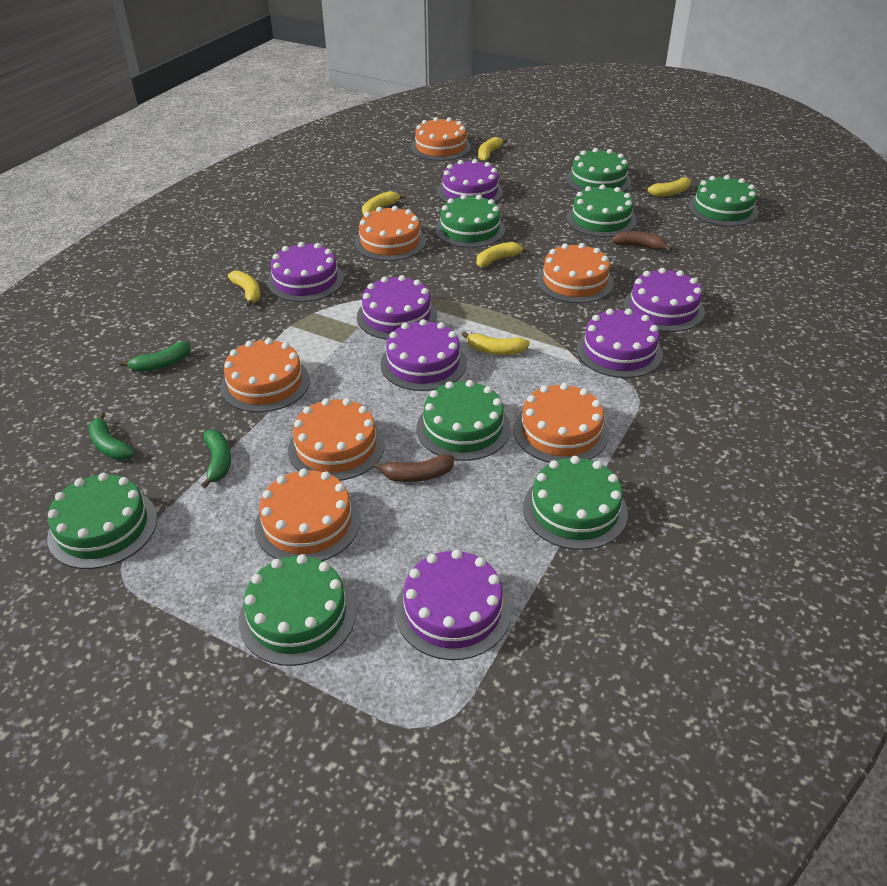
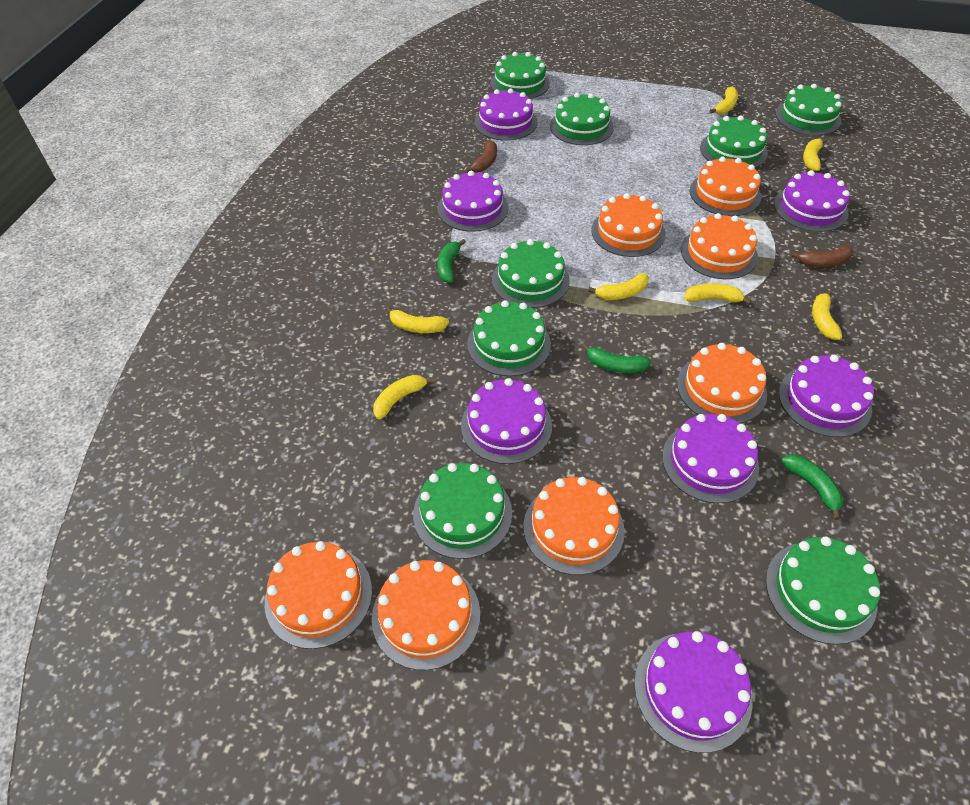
yellow banana: [228,270,261,307] [362,191,406,215] [462,331,530,355] [476,242,529,267] [478,137,508,161] [642,177,691,197] = 6 -> [373,375,435,419] [386,306,449,333] [588,273,649,300] [684,283,751,304] [709,87,738,114] [803,138,827,171] [812,290,842,340] = 7

